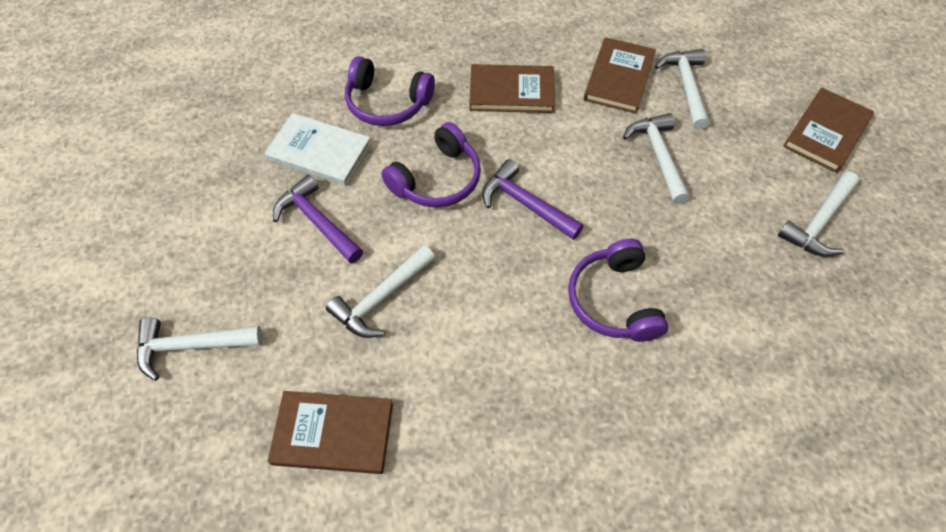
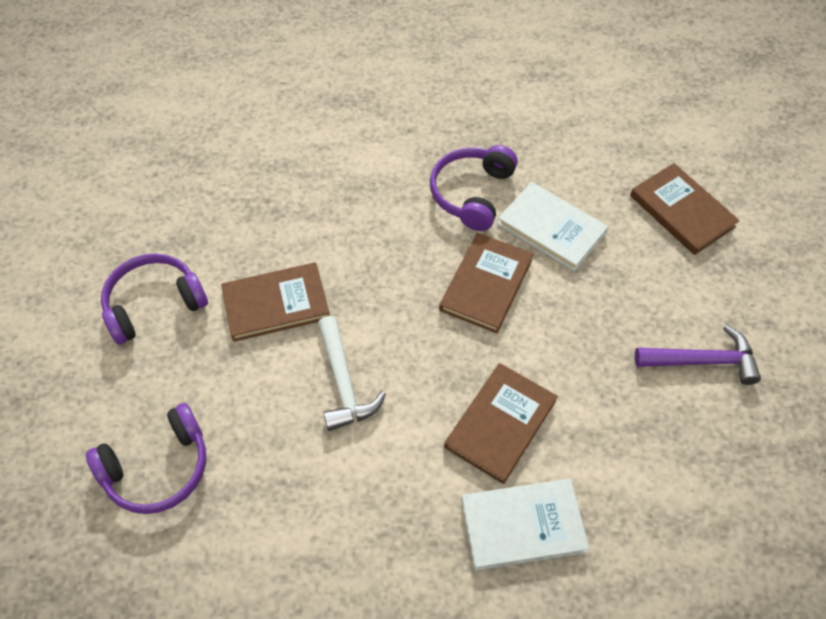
purple hammer: [273,175,363,263] [482,159,583,240] = 2 -> [635,325,761,385] = 1
white book: [265,113,371,186] = 1 -> [461,479,589,571] [498,182,608,271] = 2
white hammer: [137,317,262,381] [326,245,435,338] [623,113,690,204] [655,49,710,129] [778,172,859,256] = 5 -> [318,316,386,431] = 1

